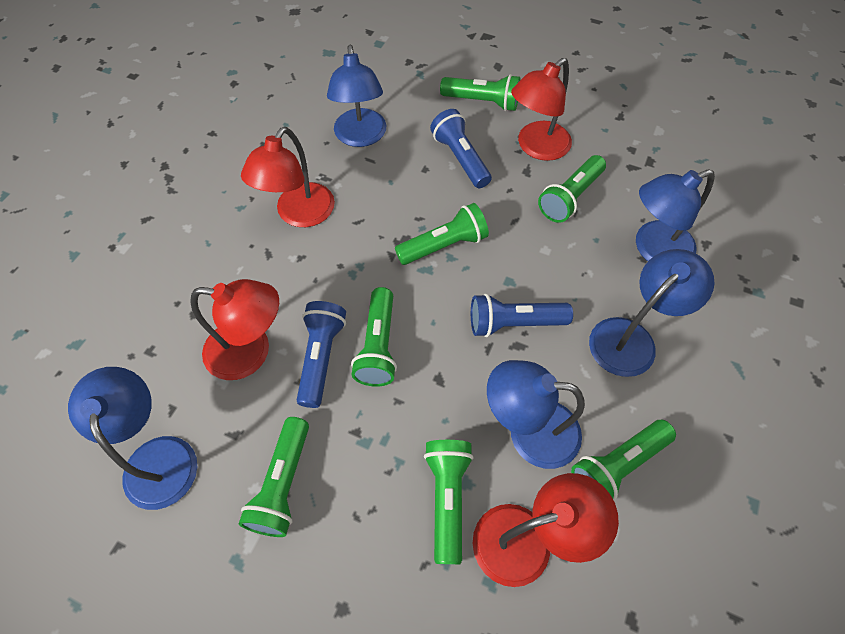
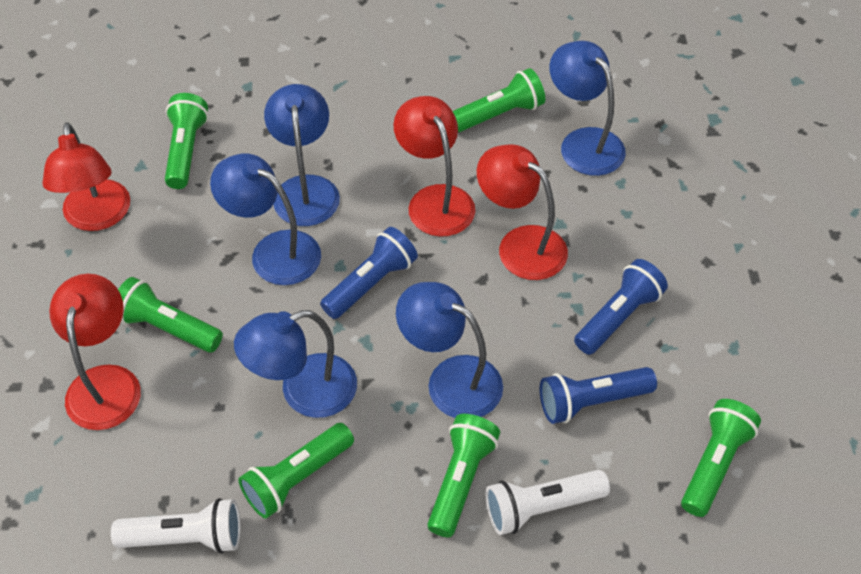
green flashlight: [239,417,309,537] [351,287,397,387] [395,203,489,265] [424,440,474,564] [440,74,521,111] [538,155,606,223] [571,420,676,501] = 7 -> [118,277,223,352] [165,93,209,189] [238,423,354,519] [427,414,501,538] [452,68,545,132] [681,399,761,517] = 6
white flashlight: none = 0 -> [111,498,241,554] [486,470,610,535] = 2

